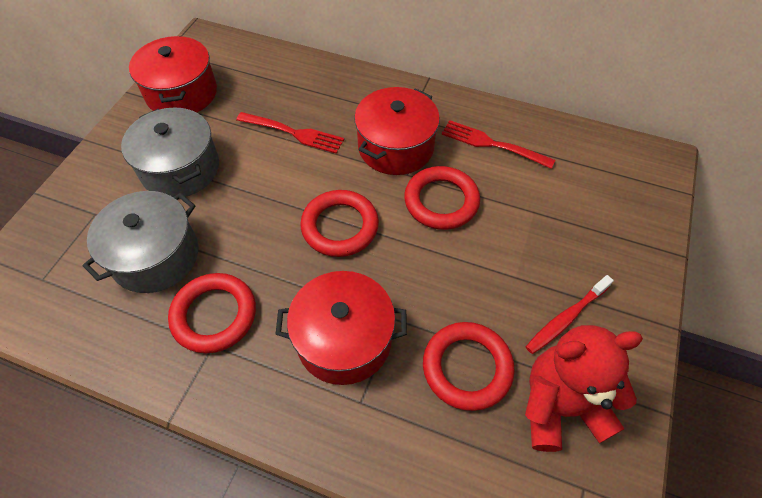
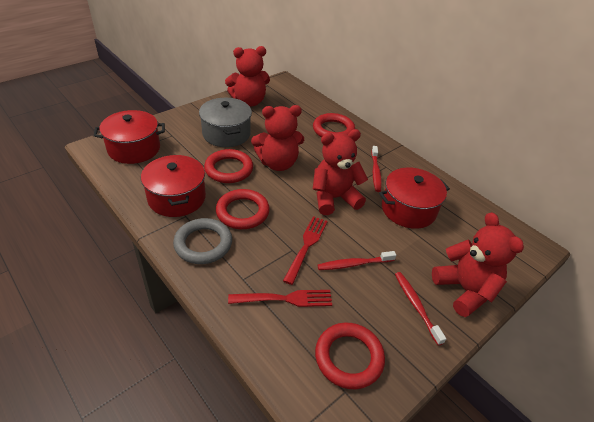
grey pot: [83,191,198,293] [121,107,219,197] = 2 -> [199,98,252,147] = 1
grey ring: none = 0 -> [173,218,232,264] = 1
red teddy bear: [525,325,643,452] = 1 -> [225,46,270,107] [251,105,304,171] [313,129,368,215] [432,212,524,317] = 4
red toothbrush: [526,275,614,354] = 1 -> [317,251,396,270] [371,146,382,192] [395,272,446,346] = 3

